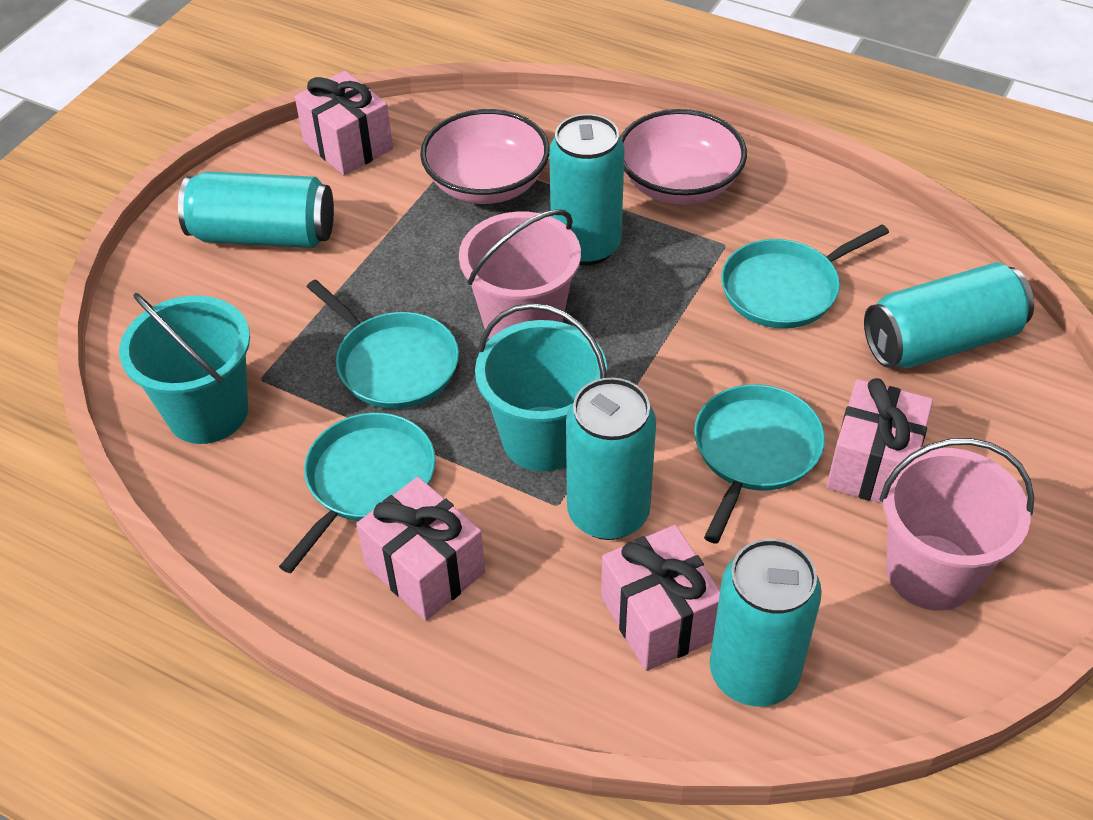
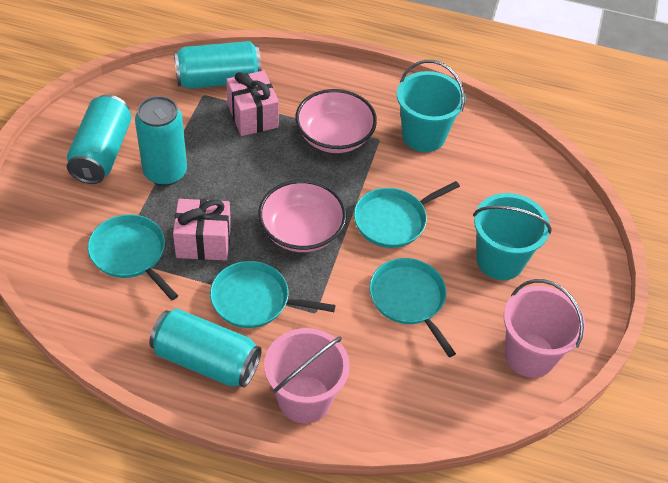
pink gift: [295,71,393,175] [356,477,485,621] [601,525,720,671] [827,378,933,504] = 4 -> [173,199,231,261] [226,71,279,136] = 2
turquoise can: [178,171,334,248] [549,114,624,265] [566,378,656,540] [710,539,822,706] [864,262,1034,368] = 5 -> [67,95,132,184] [135,96,187,186] [149,309,262,387] [174,41,262,89] = 4

